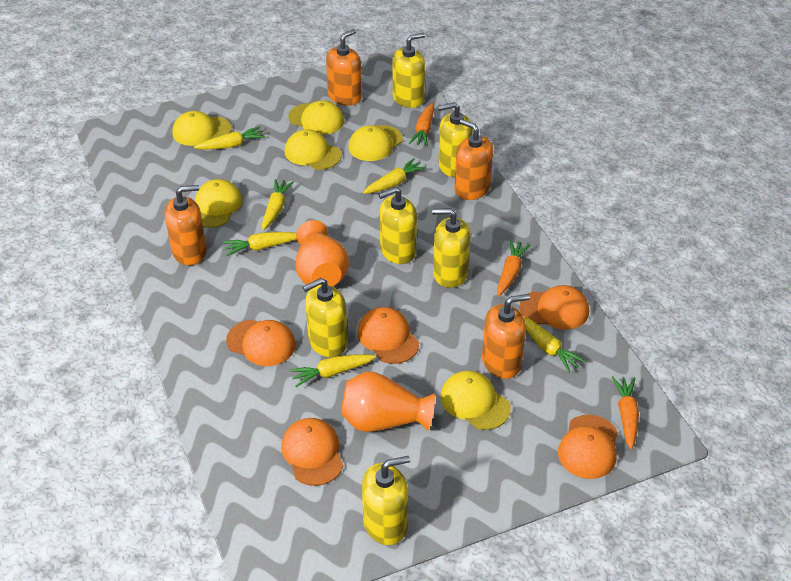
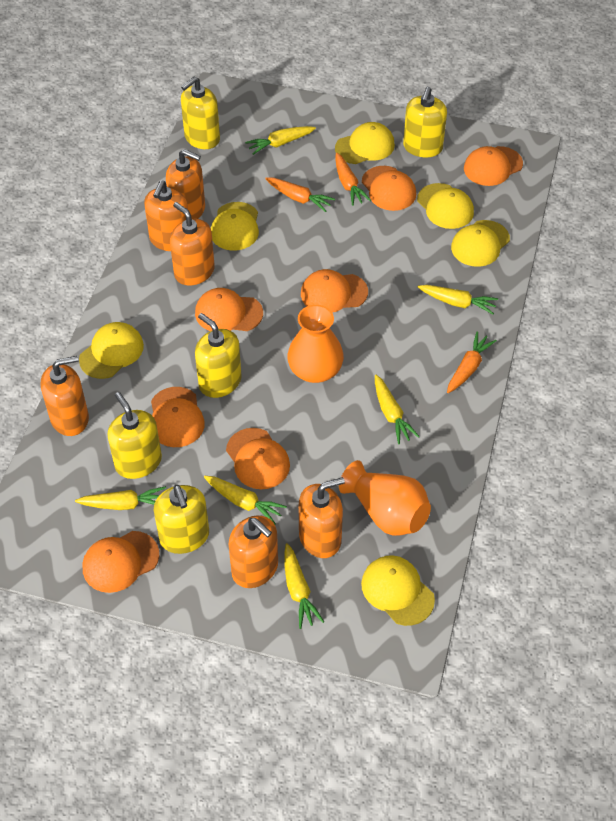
orange cap: [226,320,296,366] [281,418,344,486] [357,307,419,364] [519,285,589,330] [558,415,618,479] = 5 -> [82,531,159,593] [151,387,205,447] [195,288,263,331] [226,428,290,489] [301,269,368,313] [362,166,416,211] [464,146,523,186] = 7
orange soap dispenser: [165,185,207,265] [326,29,362,106] [455,119,493,200] [482,294,530,379] = 4 -> [41,356,89,436] [144,180,188,251] [166,149,205,219] [170,202,215,286] [229,516,278,588] [299,477,345,558] = 6
yellow soap dispenser: [303,278,348,357] [362,456,410,545] [378,187,417,264] [392,33,425,108] [432,208,471,288] [438,102,473,177] = 6 -> [108,392,162,479] [154,485,209,554] [181,77,220,149] [195,313,242,398] [403,86,447,157] = 5

